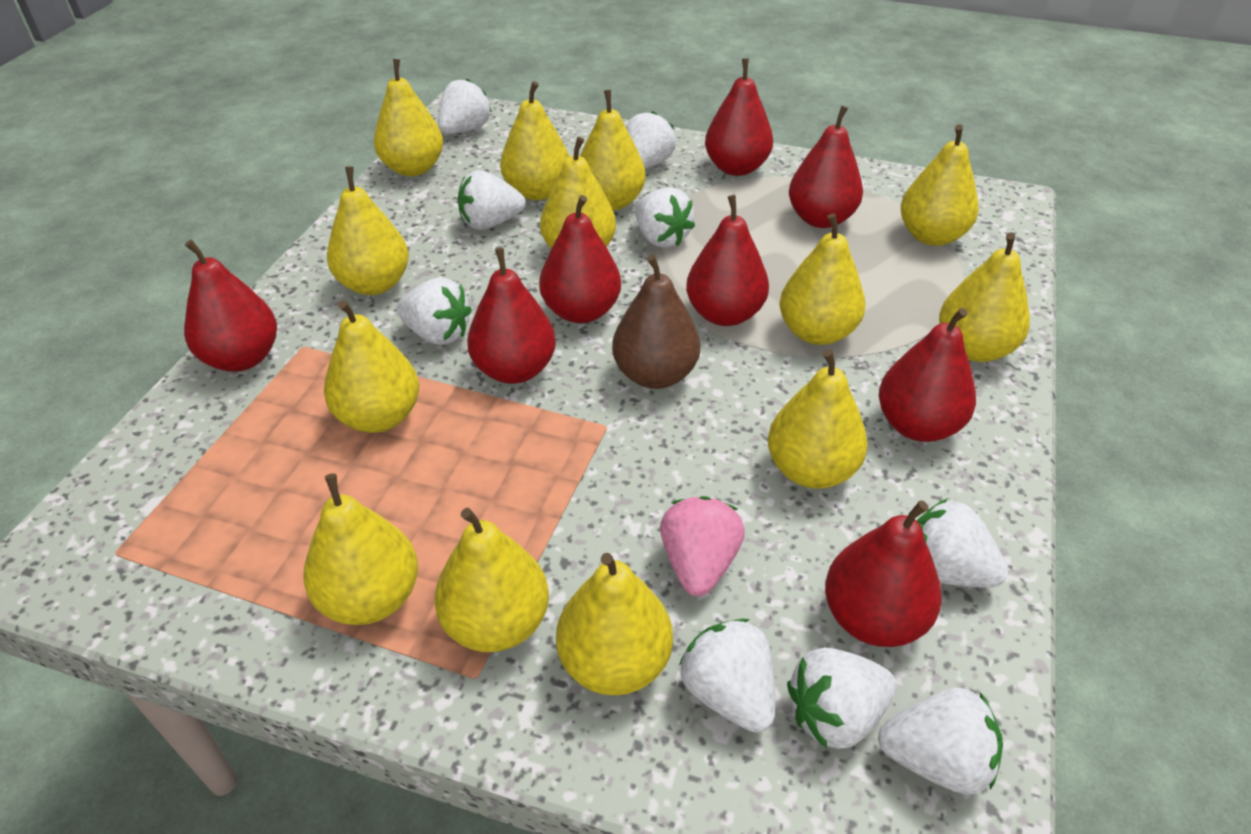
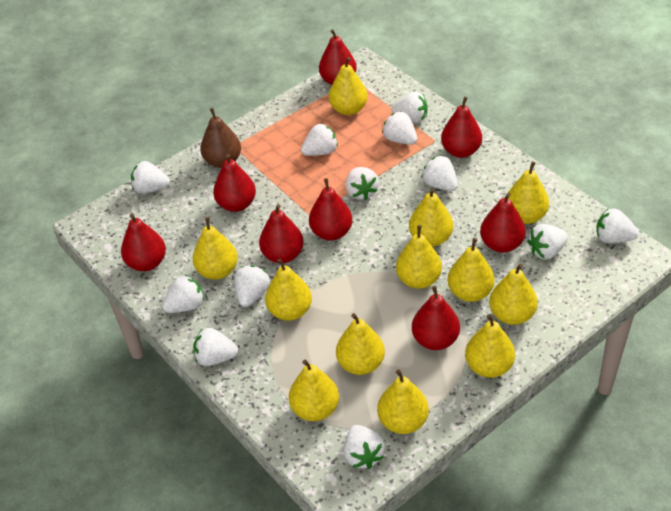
pink strawberry: [660,496,745,596] = 1 -> none = 0
white strawberry: [396,278,472,345] [438,78,492,134] [458,170,525,230] [626,111,676,169] [635,187,695,248] [679,619,775,733] [787,648,896,749] [878,688,1003,794] [917,499,1008,588] = 9 -> [131,161,170,194] [162,275,204,313] [193,328,239,366] [234,265,270,307] [301,124,338,156] [344,425,385,469] [346,167,379,200] [382,111,417,145] [391,91,428,123] [422,156,458,191] [527,224,568,260] [596,209,639,243] = 12
yellow pear: [304,473,418,625] [324,300,419,433] [327,166,409,295] [374,59,443,176] [434,508,549,652] [500,81,569,200] [540,137,616,248] [556,553,673,696] [580,90,646,211] [768,349,868,489] [780,213,865,345] [901,124,979,246] [939,232,1030,362] = 13 -> [193,217,238,280] [265,258,312,321] [289,360,339,421] [329,57,368,115] [336,313,385,375] [377,370,429,434] [396,225,442,289] [409,188,453,247] [448,238,494,302] [465,314,515,378] [489,264,538,325] [508,161,549,224] = 12

